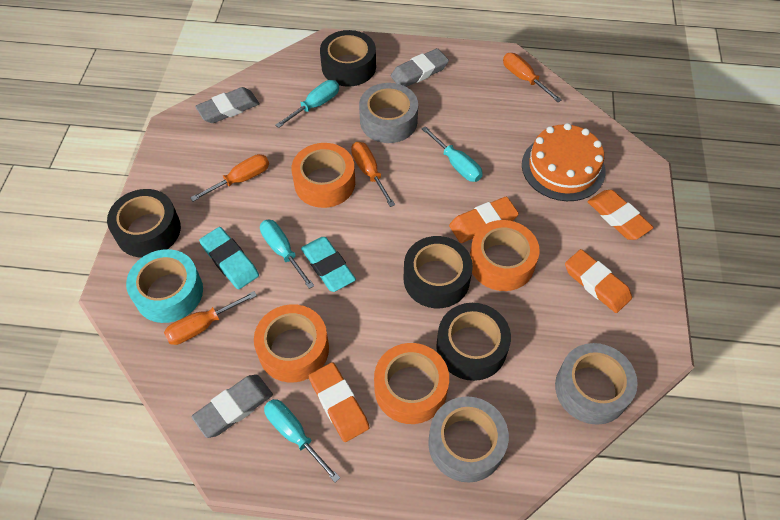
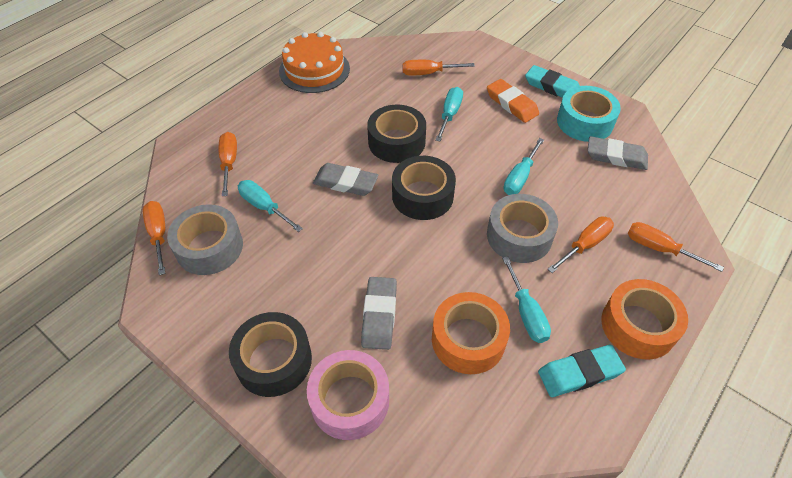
black tape: [107,189,181,258] [320,30,376,87] [404,236,473,308] [436,303,511,381] = 4 -> [229,312,312,397] [367,105,426,163] [392,156,456,220] = 3
grey tape: [359,83,418,143] [428,396,509,483] [555,343,638,425] = 3 -> [167,204,243,275] [487,194,558,263] = 2
orange eraser: [309,362,370,442] [449,197,519,243] [565,249,632,313] [587,190,654,240] = 4 -> [487,79,539,123] = 1
orange screwdriver: [164,291,257,345] [190,154,269,202] [351,142,395,207] [503,53,562,102] = 4 -> [143,201,165,275] [219,132,237,196] [402,60,475,76] [547,217,614,273] [627,222,724,272] = 5
orange tape: [254,304,329,383] [291,143,355,208] [374,343,449,424] [470,220,540,291] = 4 -> [432,292,510,374] [601,279,688,360] = 2
pink tape: none = 0 -> [307,350,389,440] = 1

